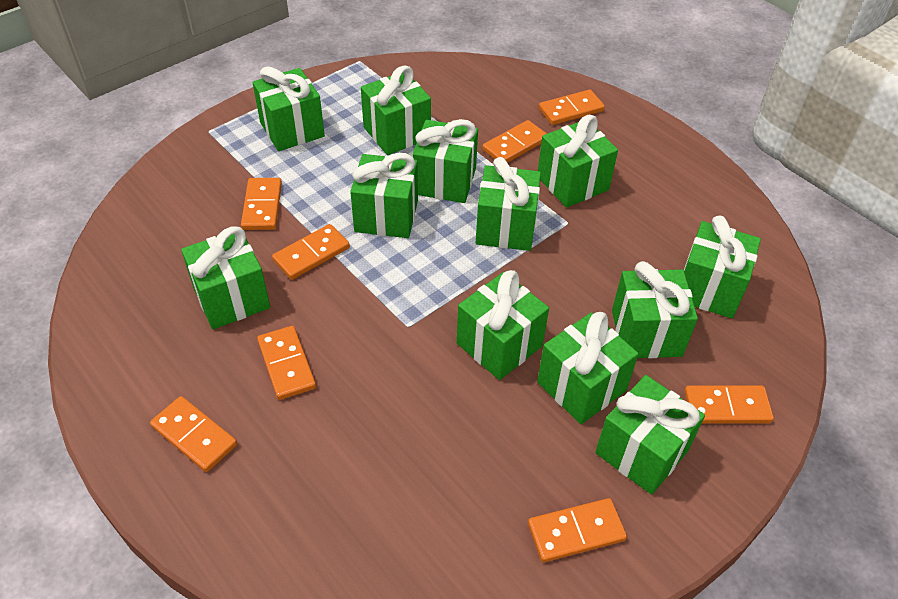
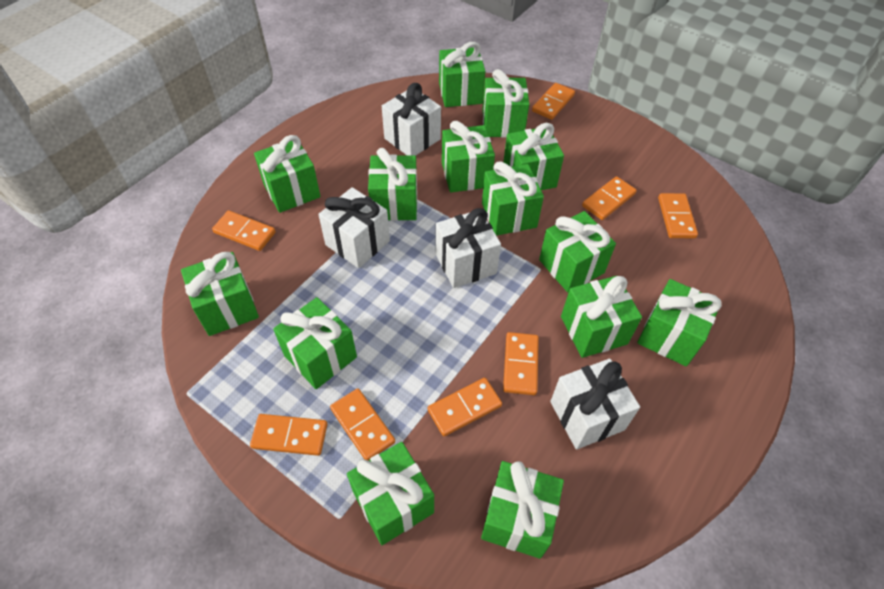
green gift: [181,226,270,329] [252,66,325,151] [350,153,418,238] [361,65,431,155] [412,119,478,203] [457,270,549,380] [476,157,541,251] [537,312,638,424] [538,115,618,208] [595,375,705,495] [612,261,698,358] [684,216,761,318] = 12 -> [181,252,259,336] [254,135,321,213] [273,297,357,389] [347,442,434,545] [368,148,417,221] [439,42,485,107] [442,121,495,192] [481,461,564,559] [482,69,529,137] [482,161,544,236] [503,123,564,190] [539,211,616,292] [561,276,642,358] [637,279,722,366] = 14
white gift: none = 0 -> [318,187,390,268] [382,83,441,156] [435,208,501,288] [550,359,640,450] = 4

